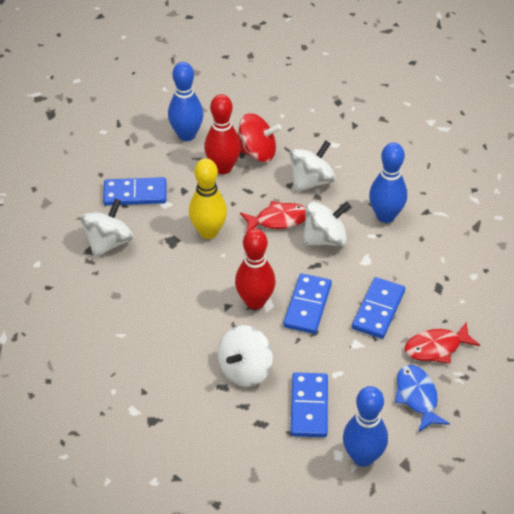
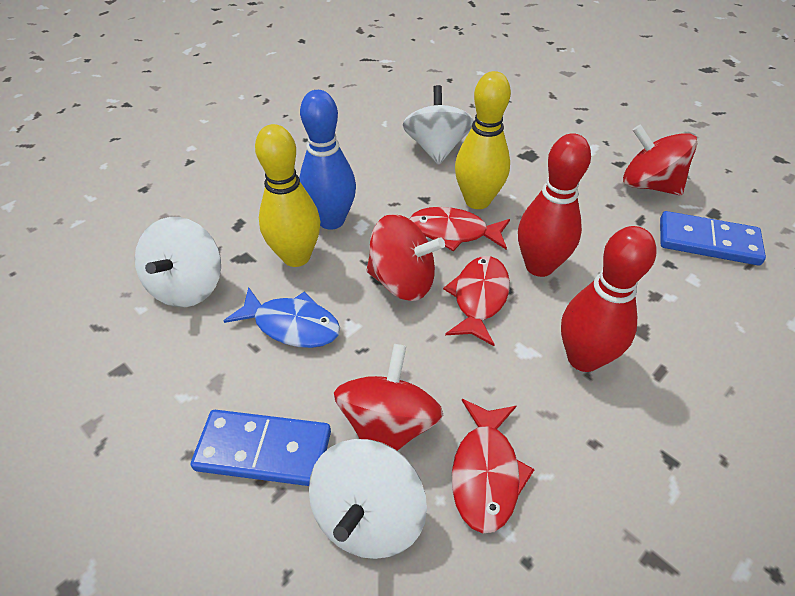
blue bowling pin: [168,62,204,141] [343,386,388,467] [369,142,407,223] = 3 -> [299,90,356,230] = 1
blue domino: [103,177,166,206] [283,273,332,334] [290,372,328,437] [352,277,405,339] = 4 -> [191,410,331,486] [660,211,766,265] = 2
red fish: [240,201,306,233] [405,322,480,363] = 2 -> [410,207,510,251] [443,256,510,346] [452,399,535,533] = 3
red spinning top: [238,113,281,162] = 1 -> [334,344,443,451] [366,214,445,301] [623,124,697,195] = 3
white spinning top: [80,198,133,257] [218,325,273,387] [289,140,336,192] [303,201,351,246] = 4 -> [135,217,221,307] [309,439,427,559] [403,85,474,165] = 3
yellow bowling pin: [189,158,227,239] = 1 -> [255,124,320,267] [455,71,511,209] = 2

